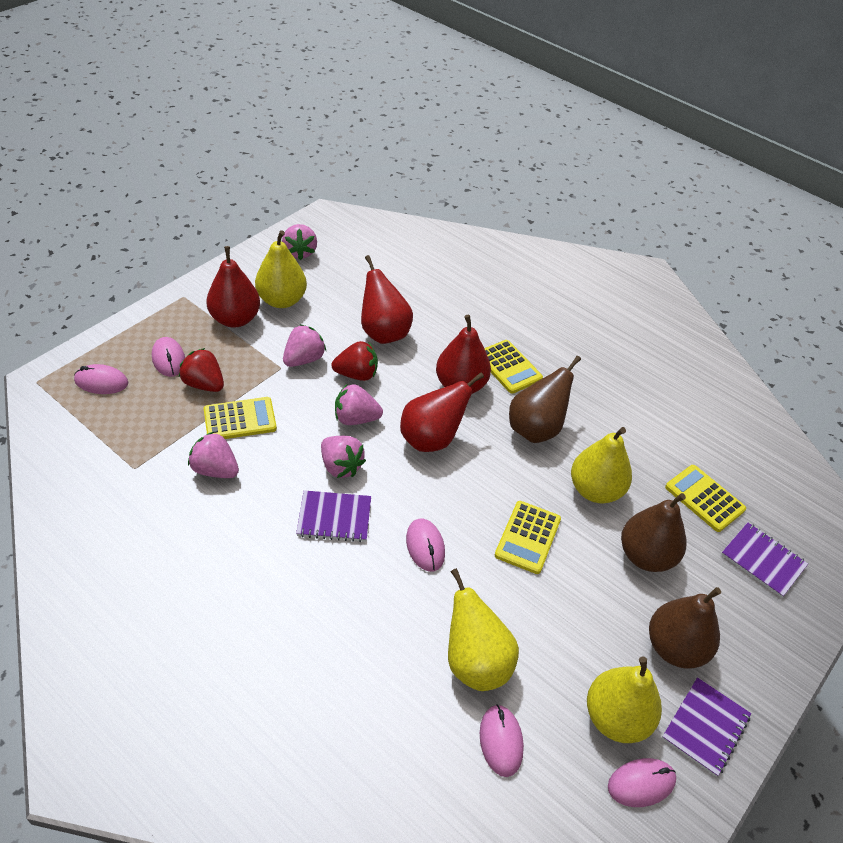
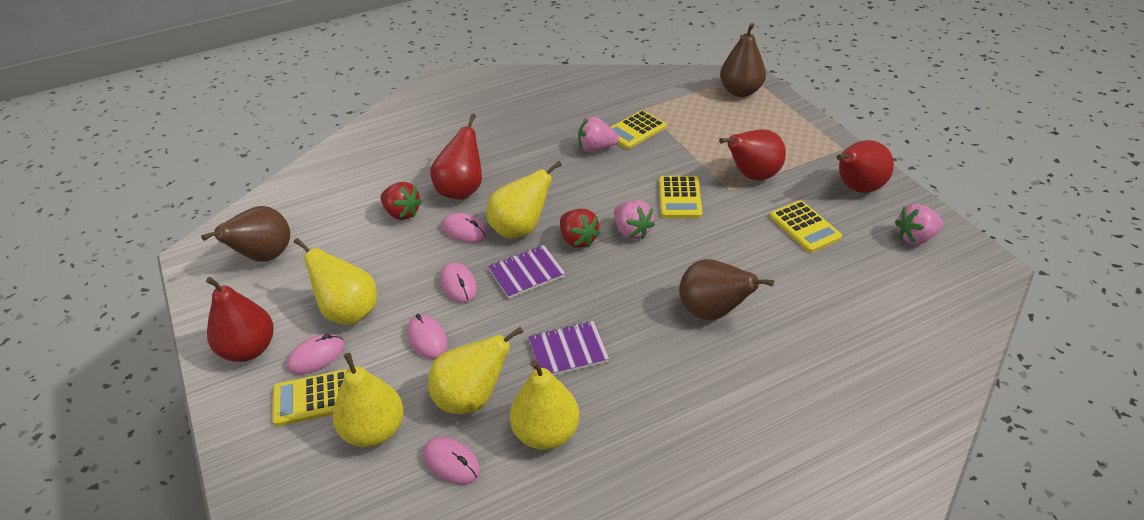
pink strawberry: [188,432,239,478] [282,224,317,260] [283,324,326,367] [321,436,366,478] [335,384,383,425] = 5 -> [578,117,619,152] [614,200,655,239] [895,204,943,245] = 3
purple notebook: [296,490,371,542] [662,677,751,777] [721,522,808,598] = 3 -> [488,245,565,299] [528,321,609,376] = 2
yellow pear: [255,230,307,308] [448,568,519,691] [571,427,632,503] [587,657,662,743] = 4 -> [294,238,377,325] [333,353,404,447] [428,327,523,414] [487,161,562,238] [510,360,580,450] = 5

